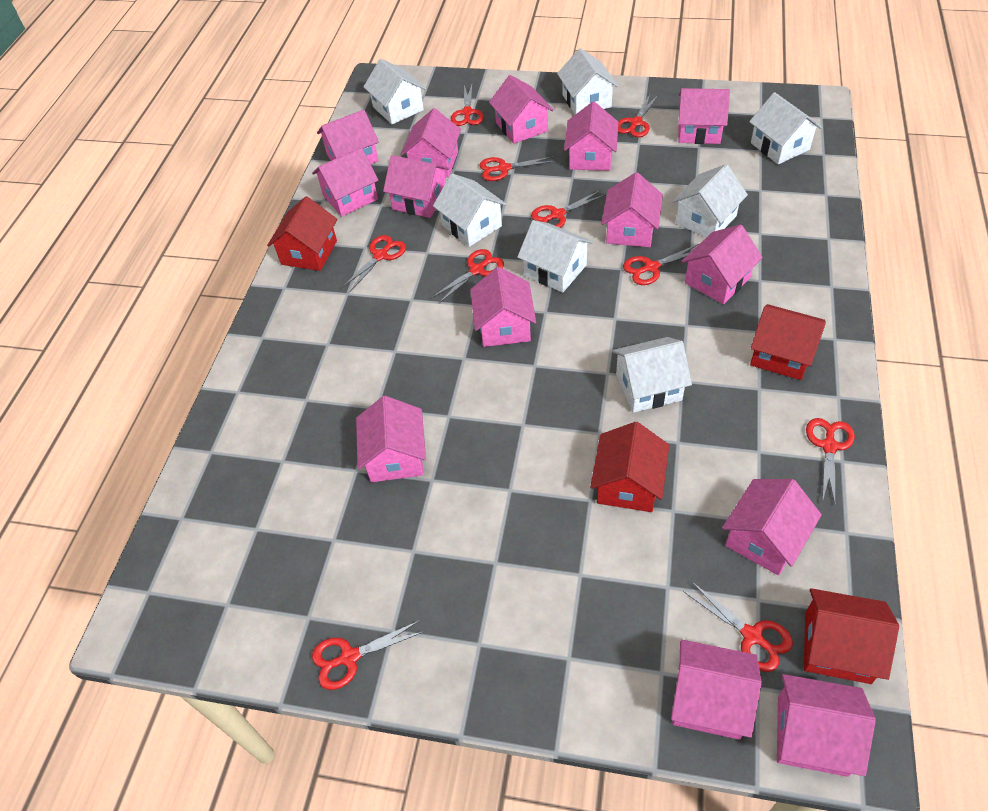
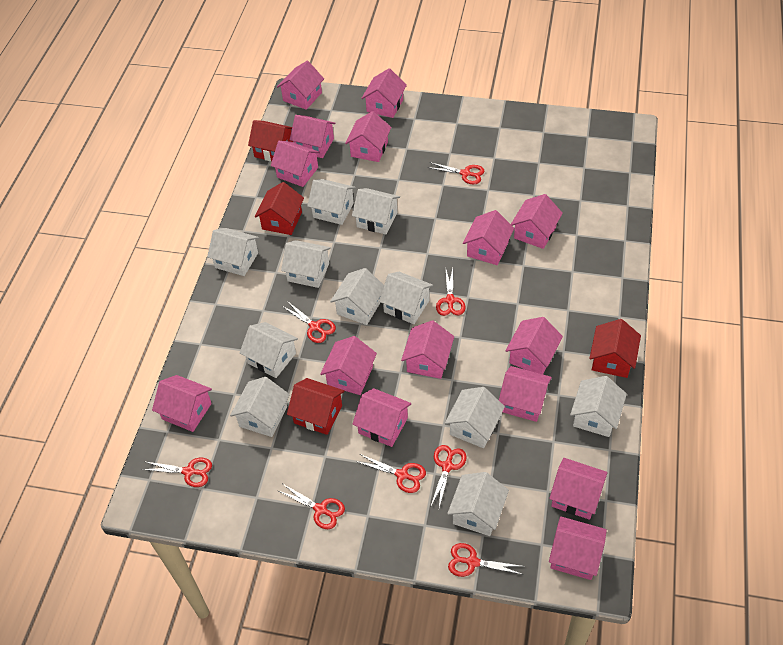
pink house: [312,147,379,217] [317,110,379,164] [356,396,426,482] [383,155,449,218] [401,108,461,177] [470,267,536,347] [489,75,553,144] [564,102,619,171] [601,172,663,247] [671,640,762,740] [678,88,730,144] [681,224,763,304] [722,479,822,576] [777,674,876,777] = 14 -> [152,375,212,432] [271,141,320,187] [277,61,324,110] [290,115,336,158] [320,336,377,395] [345,111,391,162] [352,388,411,447] [361,69,407,118] [401,321,454,379] [463,210,514,265] [499,366,552,422] [505,317,563,374] [511,194,563,249] [549,458,608,520] [549,516,607,580] = 15
red scissors: [312,620,423,690] [342,235,406,292] [432,249,504,303] [451,85,484,126] [479,156,555,181] [531,191,605,228] [618,95,658,137] [623,244,699,285] [683,581,793,672] [806,418,855,504] = 10 -> [142,458,212,487] [279,484,345,529] [282,301,336,343] [356,454,426,493] [428,162,485,185] [431,445,467,508] [436,268,466,316] [448,543,525,577] = 8
white house: [364,59,426,124] [433,174,506,247] [517,220,593,293] [557,48,618,114] [612,337,692,413] [672,164,748,237] [749,92,822,164] = 7 -> [207,228,259,276] [230,377,290,437] [240,322,298,378] [281,240,331,288] [307,179,356,225] [330,268,384,325] [352,188,400,235] [379,272,433,324] [445,387,505,448] [447,472,509,536] [570,376,627,437] = 11

